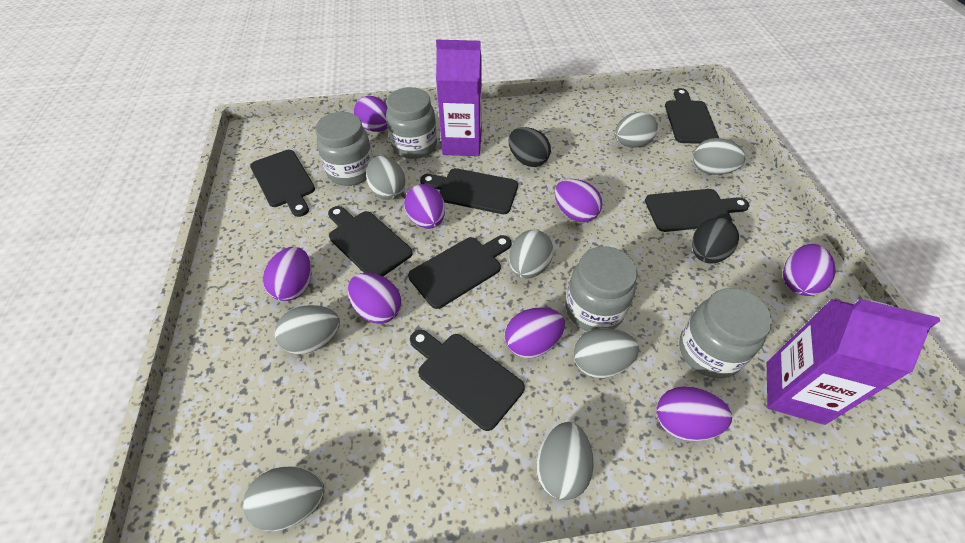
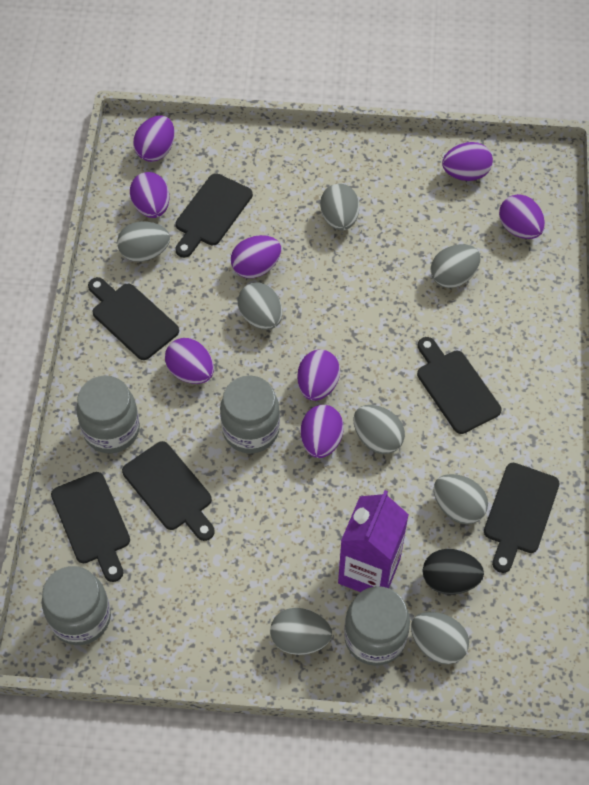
black cutting board: [250,150,315,217] [328,206,413,276] [408,235,511,309] [410,330,525,431] [420,168,518,214] [645,189,749,232] [665,88,719,144] = 7 -> [51,472,130,582] [88,277,179,360] [122,441,215,541] [175,173,253,258] [417,337,501,434] [484,463,560,573] = 6
black egg: [508,127,551,167] [692,218,739,264] = 2 -> [423,549,484,595] = 1
purple carton: [436,40,482,156] [767,299,940,425] = 2 -> [338,490,409,592] = 1

